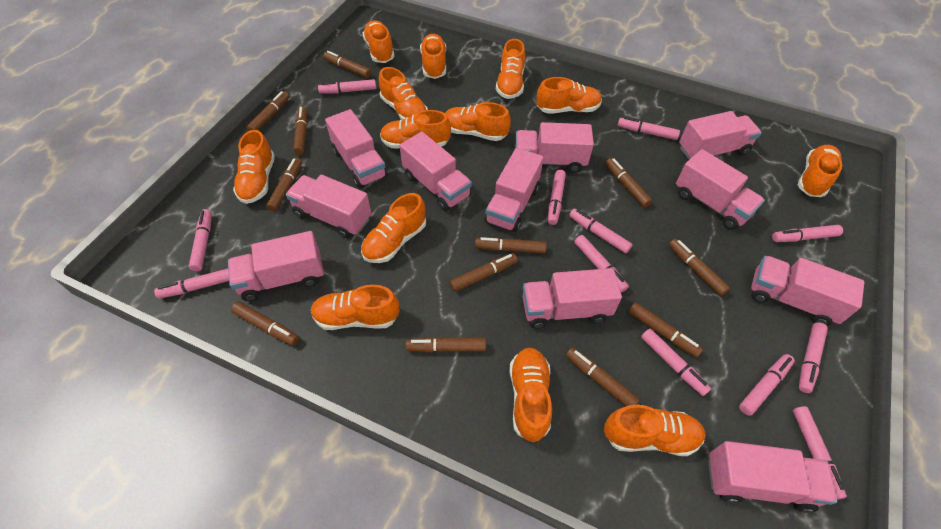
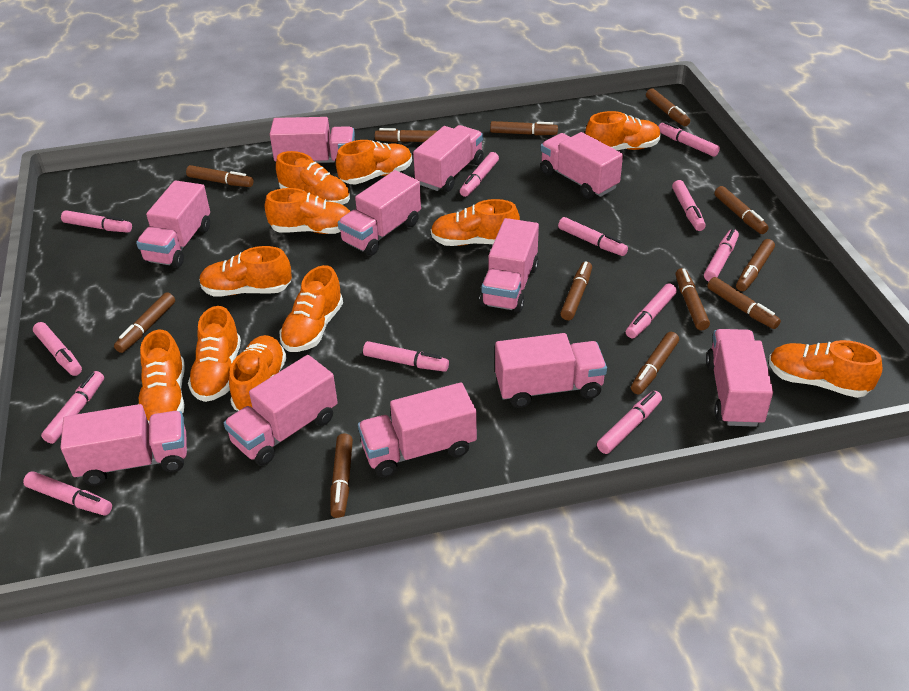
orange shoe: [233,130,275,204] [311,285,400,330] [361,193,426,263] [363,20,395,63] [379,67,428,120] [380,110,451,149] [420,34,446,79] [445,102,511,141] [496,39,525,99] [510,348,552,442] [536,77,602,114] [604,405,705,456] [798,145,842,197] = 13 -> [139,330,185,423] [188,306,241,402] [199,246,292,296] [229,335,287,411] [265,188,351,234] [276,151,350,205] [280,265,343,352] [336,140,412,184] [431,199,520,246] [585,111,661,150] [769,340,882,398] = 11

